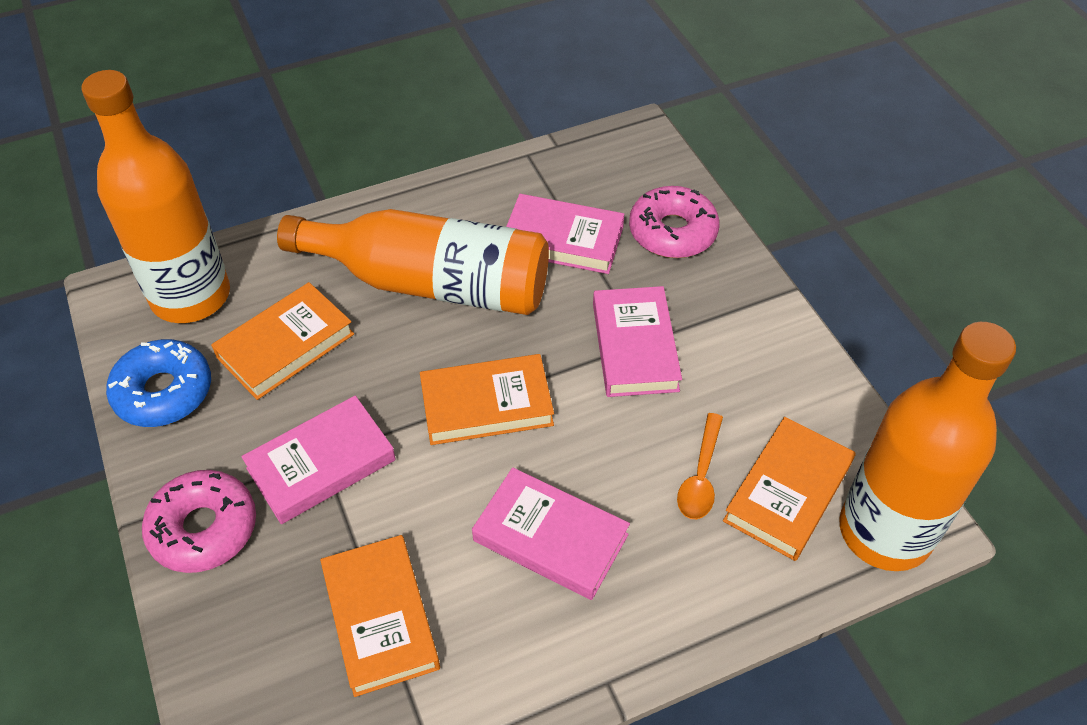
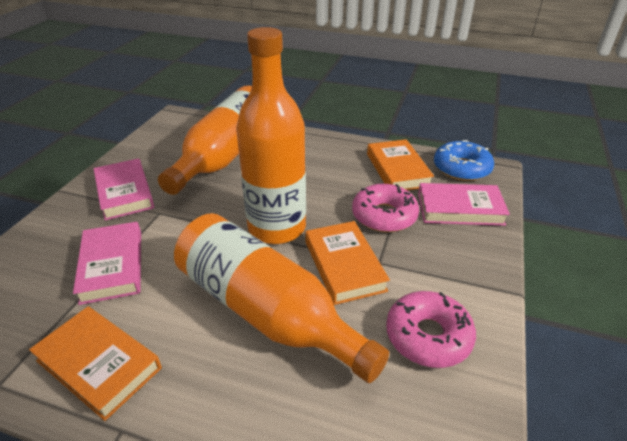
orange book: [211,282,354,400] [320,535,440,697] [420,354,554,445] [723,417,856,561] = 4 -> [29,306,162,421] [305,221,390,305] [367,139,434,190] = 3
orange spoon: [677,413,723,519] = 1 -> none = 0
pink book: [241,396,396,524] [472,467,630,600] [506,194,624,274] [593,286,682,397] = 4 -> [73,222,141,305] [94,158,154,220] [418,183,510,226] = 3

